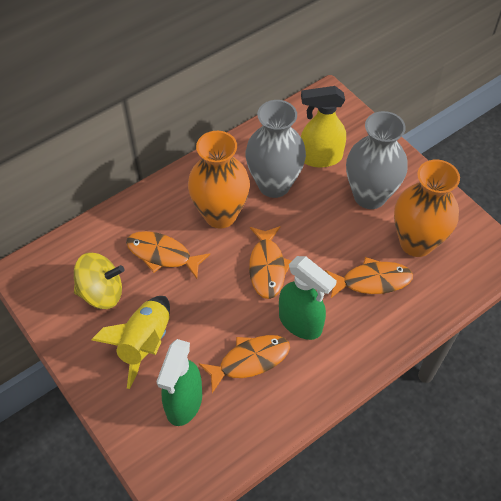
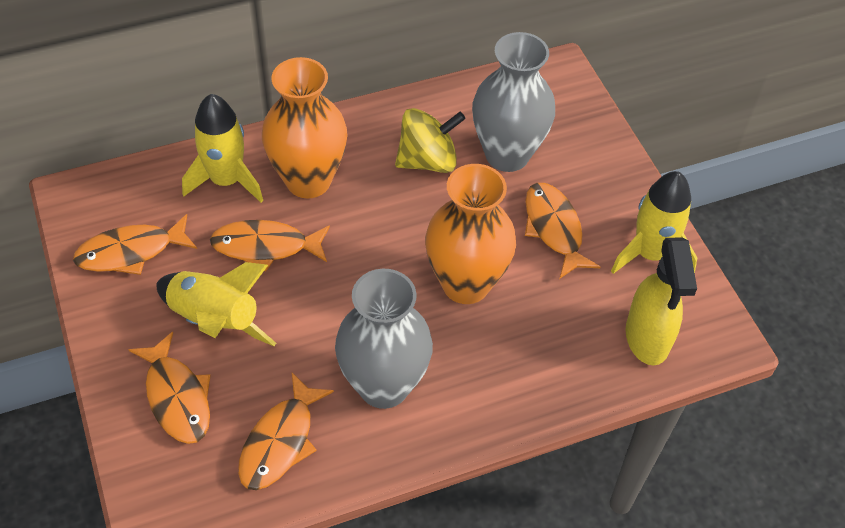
green spray bottle: [156,339,202,426] [279,256,337,340] = 2 -> none = 0
orange fish: [126,231,210,279] [198,335,290,393] [249,226,291,299] [325,257,413,298] = 4 -> [73,214,197,275] [128,332,211,444] [210,220,330,272] [238,373,334,490] [525,183,600,278] = 5
yellow rocket: [92,296,170,389] = 1 -> [156,262,276,346] [182,94,263,202] [611,171,697,274] = 3

